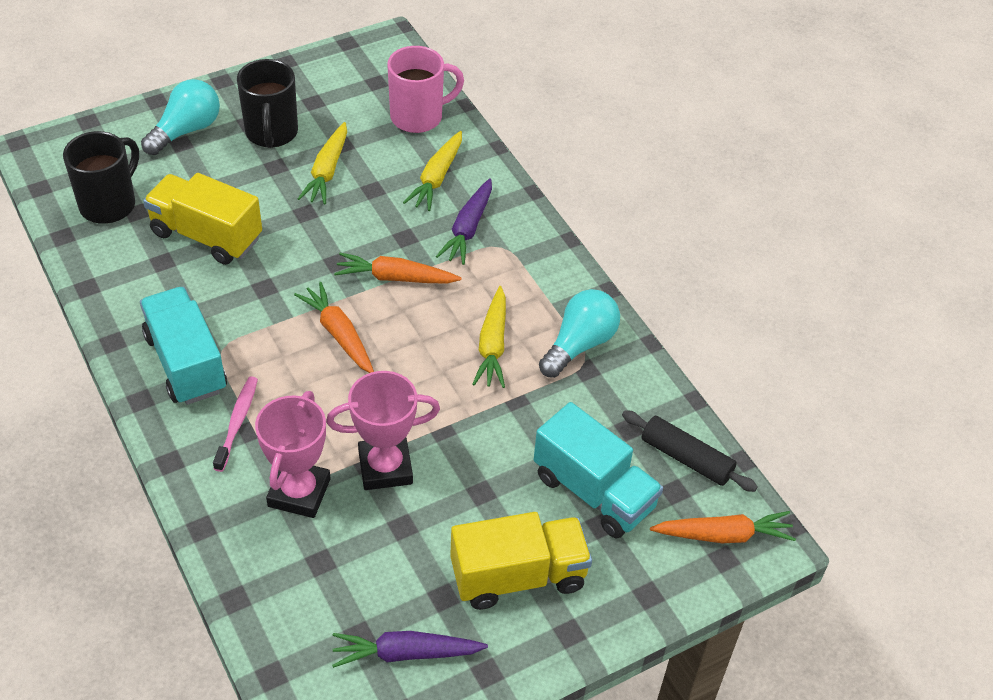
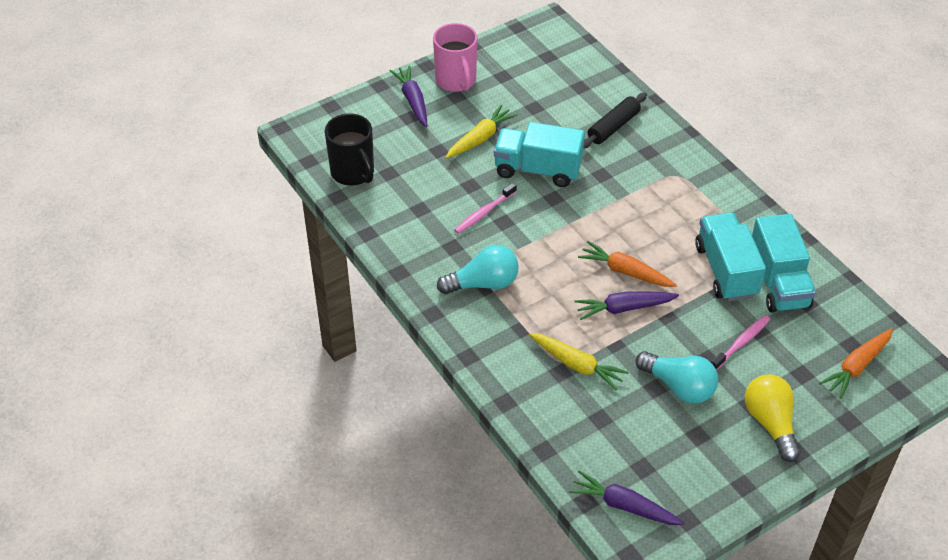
black mug: [63,131,139,224] [237,59,298,148] = 2 -> [325,114,374,186] = 1
orange carrot: [294,282,374,373] [334,253,462,284] [650,511,796,543] = 3 -> [578,241,677,287] [819,328,893,398] = 2
pink toothbrush: [213,376,258,472] = 1 -> [454,183,517,234] [711,315,770,370] = 2
pink trophy: [255,391,331,518] [326,371,440,490] = 2 -> none = 0
purple carrot: [332,631,488,668] [436,178,492,265] = 2 -> [390,65,427,127] [569,470,684,525] [575,291,679,320] = 3
turquoise truck: [140,287,227,405] [534,402,663,539] = 2 -> [494,122,585,187] [695,212,766,301] [752,214,816,313] = 3
yellow carrot: [298,122,347,205] [403,131,462,211] [472,286,506,388] = 3 -> [445,105,518,159] [529,333,629,390] = 2
yellow light bulb: none = 0 -> [745,374,801,462] = 1
yellow truck: [143,173,262,265] [450,512,592,610] = 2 -> none = 0

